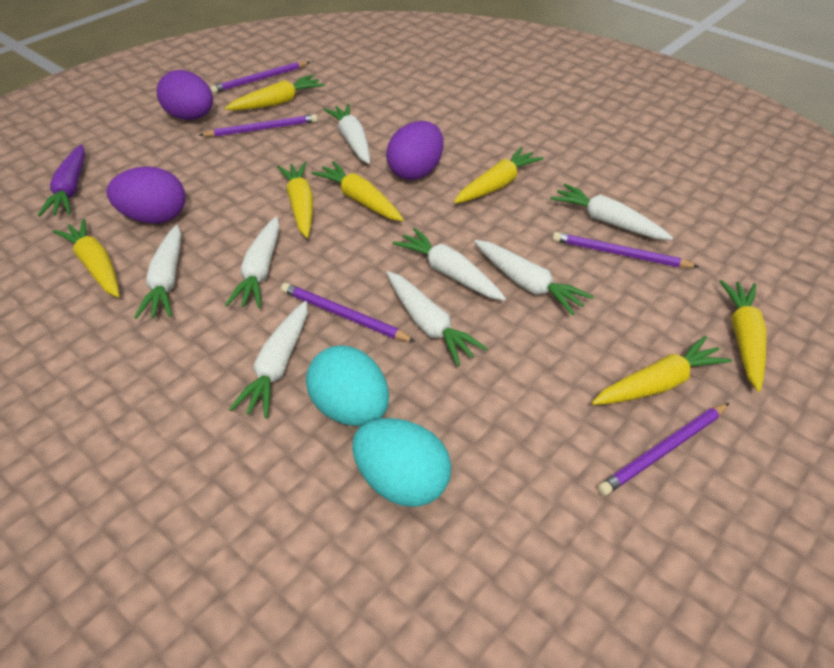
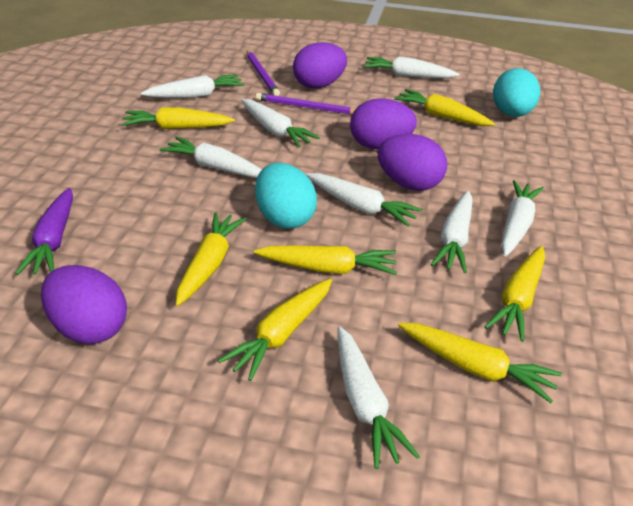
purple egg: [107,166,185,224] [157,70,213,120] [386,121,443,180] = 3 -> [41,265,127,344] [293,42,347,88] [350,98,417,149] [378,134,447,191] = 4
purple pencil: [199,114,318,137] [210,62,310,93] [281,283,416,342] [553,232,699,268] [598,403,729,496] = 5 -> [247,50,280,96] [256,93,356,115] = 2

